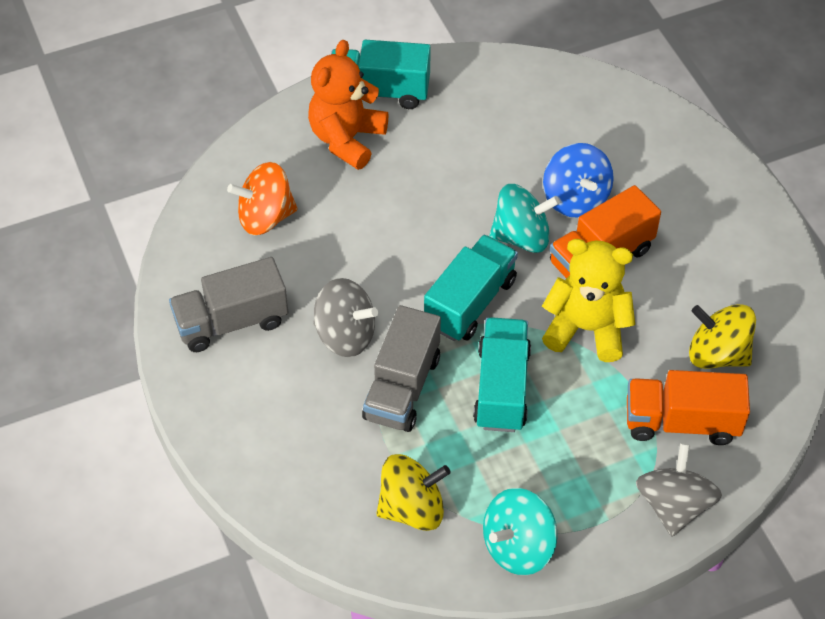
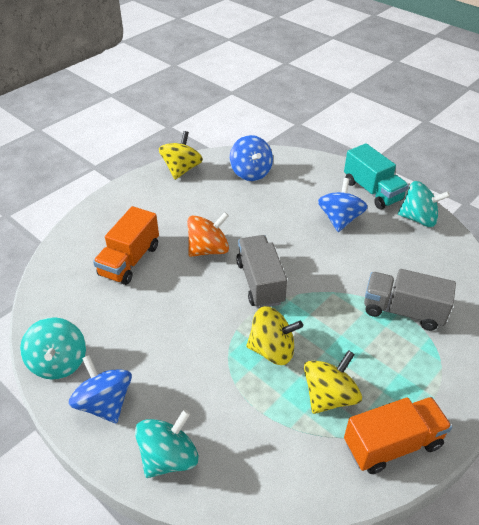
blue spinning top: [543,143,614,218] = 1 -> [69,355,132,423] [230,135,273,181] [318,178,368,232] = 3
grey spinning top: [313,278,378,357] [636,443,722,537] = 2 -> none = 0
orange teddy bear: [308,40,388,170] = 1 -> none = 0
turquoise spinning top: [483,488,558,575] [489,184,560,253] = 2 -> [20,317,86,380] [135,409,198,478] [398,181,450,227] = 3
turquoise truck: [331,40,431,109] [424,235,518,341] [473,317,531,432] = 3 -> [344,143,409,209] = 1
yellow spinning top: [376,454,451,531] [689,304,756,369] = 2 -> [159,131,203,180] [246,306,303,365] [304,350,362,414] = 3
yellow teddy bear: [542,239,635,362] = 1 -> none = 0

